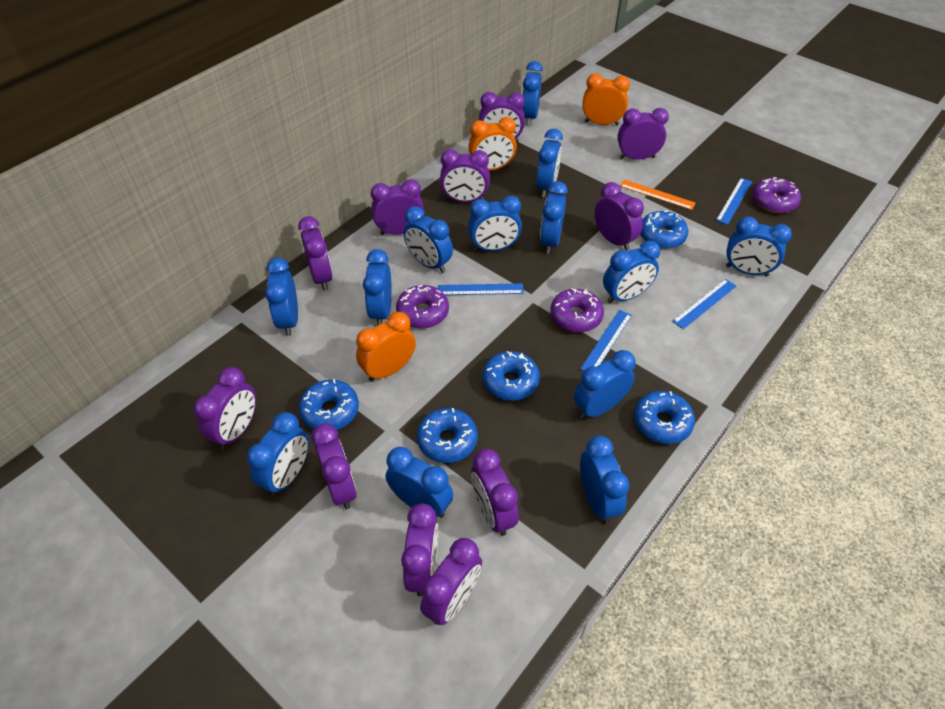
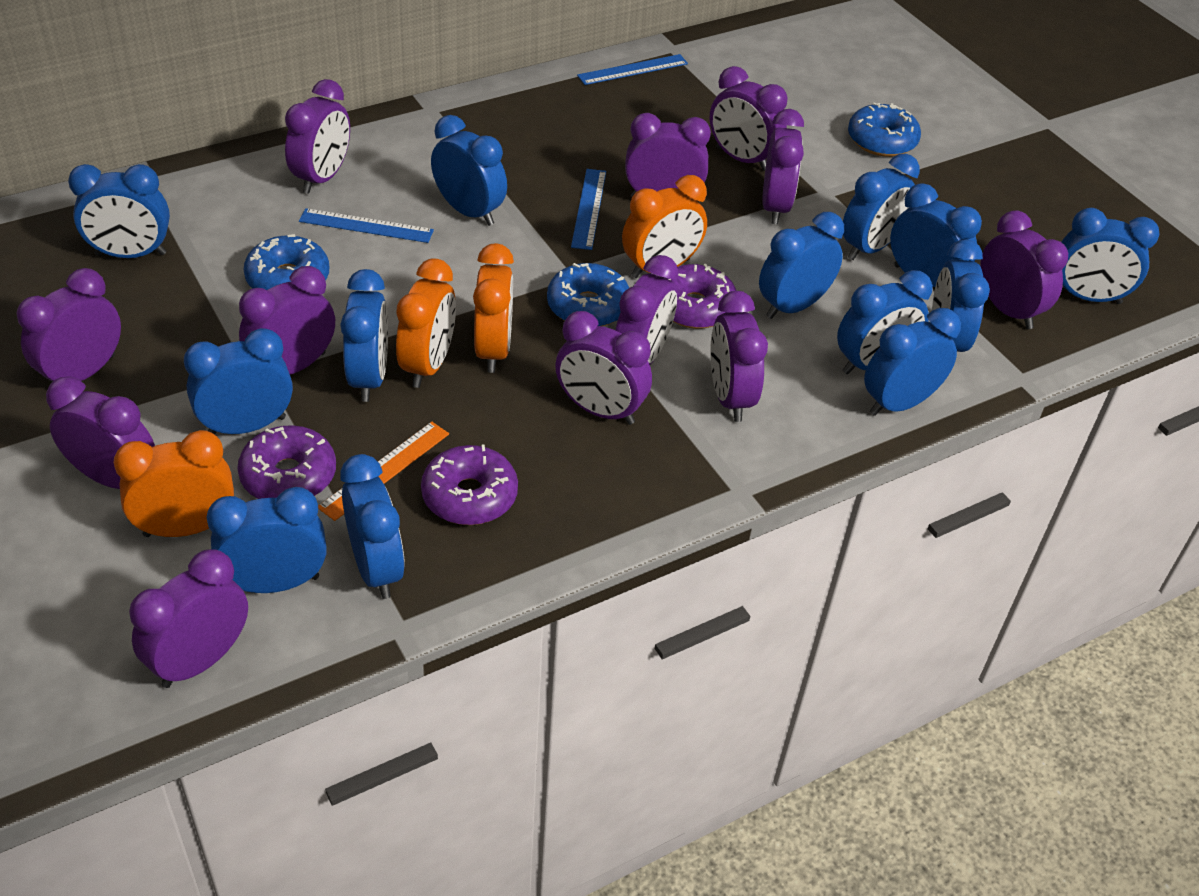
blue donut: [299,379,359,430] [417,408,478,463] [483,351,540,401] [634,391,695,444] [640,210,688,249] = 5 -> [243,234,329,290] [547,263,629,326] [848,102,921,157] = 3
blue ruler: [438,283,524,295] [580,310,632,371] [672,279,736,329] [716,178,752,225] = 4 -> [299,208,434,243] [571,169,606,250] [577,54,688,85] = 3
orange clock: [356,312,416,382] [468,117,517,170] [582,73,630,125] = 3 -> [113,430,234,537] [396,258,456,388] [473,243,514,373] [622,175,707,278] = 4
purple clock: [194,367,256,449] [298,216,333,290] [311,424,357,509] [371,179,424,235] [401,503,438,596] [420,538,482,625] [440,149,490,202] [471,449,519,536] [479,92,525,143] [595,182,644,251] [617,108,669,160] = 11 -> [17,268,121,383] [46,376,155,489] [129,549,248,688] [239,266,335,375] [285,79,350,194] [555,311,652,425] [615,255,679,365] [625,113,711,197] [710,66,787,171] [710,291,768,422] [762,109,804,224] [980,210,1068,329] = 12

